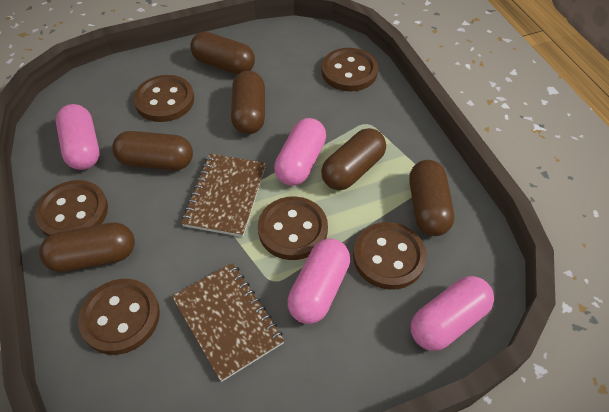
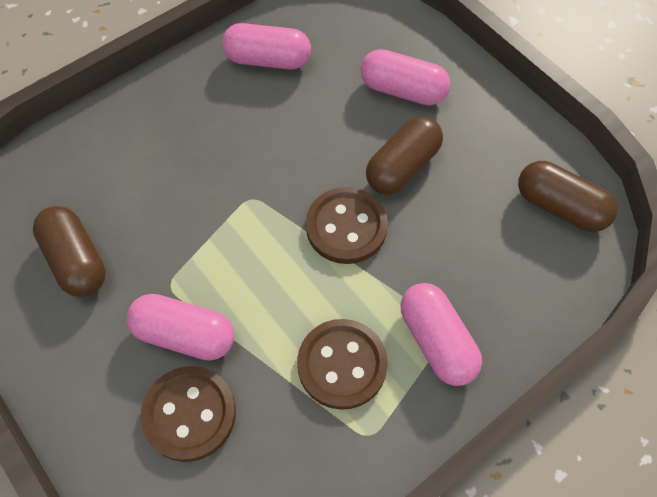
brown button: [35,180,108,236] [78,279,160,355] [134,75,194,122] [258,196,328,260] [321,48,378,91] [353,222,427,290] = 6 -> [140,366,236,462] [297,319,388,410] [306,187,388,264] = 3
brown capsule: [39,222,135,272] [112,131,193,171] [190,32,255,75] [231,71,265,134] [321,128,386,190] [409,160,454,236] = 6 -> [33,206,106,297] [366,116,443,195] [518,161,618,232] = 3
brown notebook: [172,263,285,382] [182,154,266,237] = 2 -> none = 0

